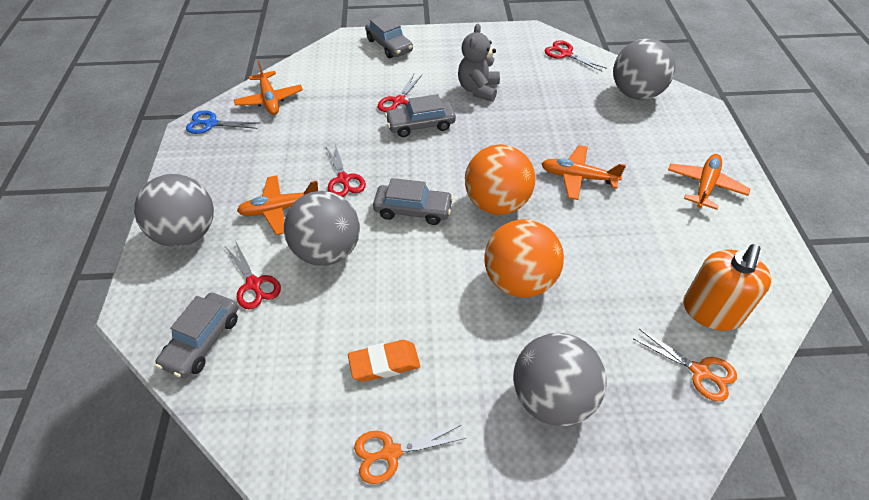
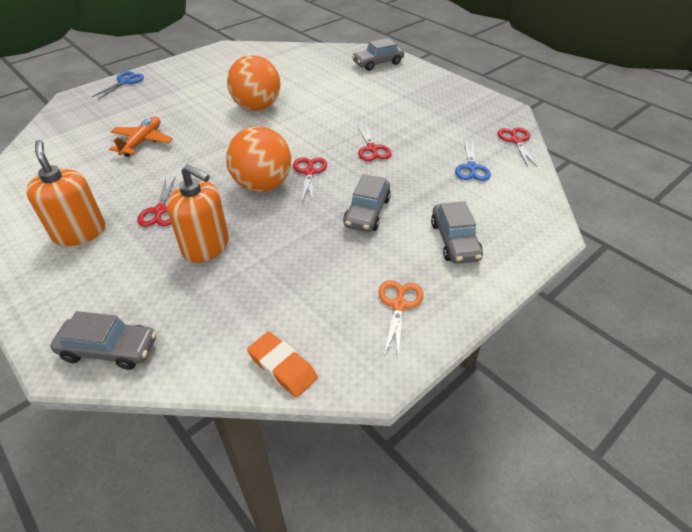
blue scissors: [186,111,260,134] = 1 -> [92,71,144,100] [455,140,491,181] = 2
grey ball: [134,174,214,247] [284,191,360,266] [513,333,607,426] [613,38,676,100] = 4 -> none = 0
grey teddy bear: [458,23,500,102] = 1 -> none = 0
orange plane: [234,60,303,115] [237,175,318,235] [541,145,626,200] [668,154,750,210] = 4 -> [109,116,173,157] = 1
orange scissors: [354,425,466,484] [634,329,737,402] = 2 -> [379,280,423,356] = 1
orange soap dispenser: [683,244,772,331] = 1 -> [26,140,105,246] [167,164,229,263] = 2

